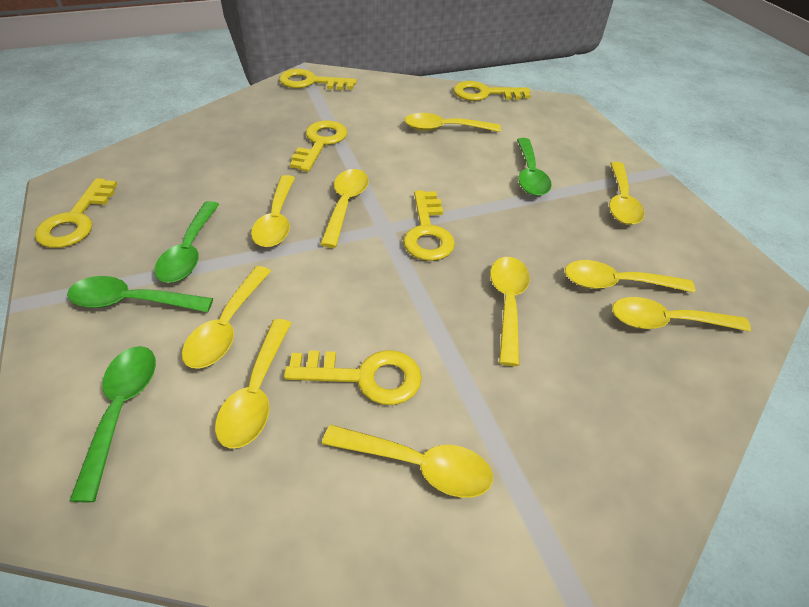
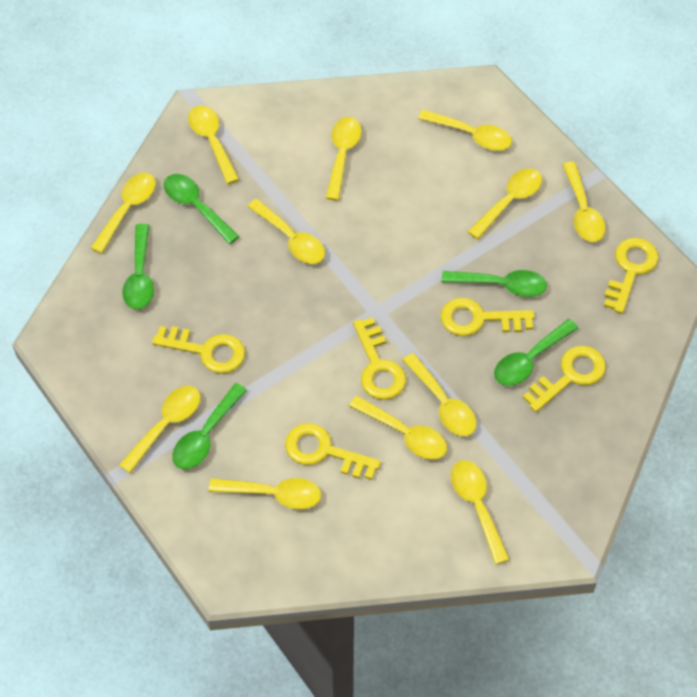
green spoon: [67,276,213,312] [70,346,156,502] [155,201,219,283] [517,138,552,196] = 4 -> [122,224,154,310] [164,174,240,244] [172,383,247,469] [442,270,547,297] [494,319,578,386] = 5
yellow spoon: [182,266,271,369] [215,319,291,449] [251,175,295,247] [320,169,369,248] [322,425,493,498] [405,113,501,132] [490,257,530,366] [565,260,695,293] [609,162,644,225] [612,297,751,332] = 10 -> [91,173,156,254] [119,386,200,473] [188,105,239,184] [209,478,321,509] [247,199,325,264] [326,117,362,201] [349,396,447,460] [403,353,477,436] [418,110,512,151] [451,460,510,565] [468,168,542,239] [562,162,605,242] = 12

